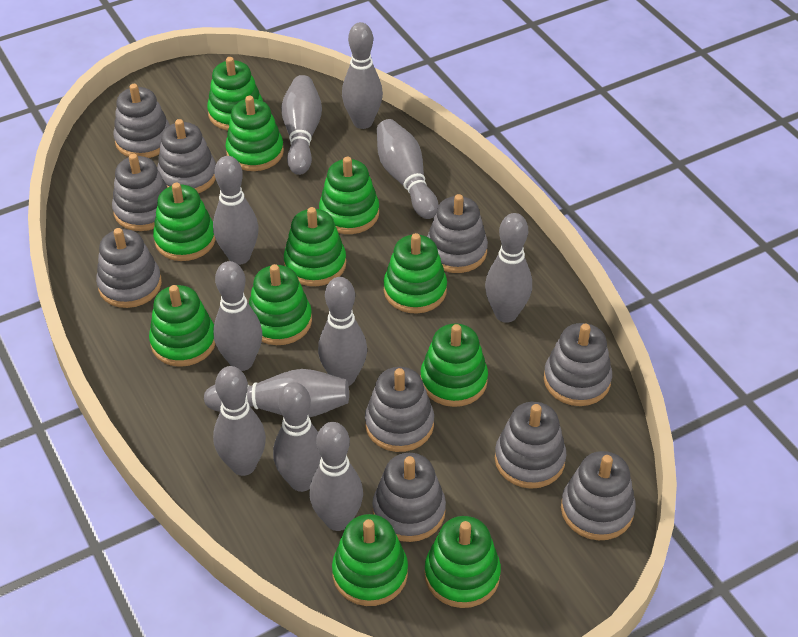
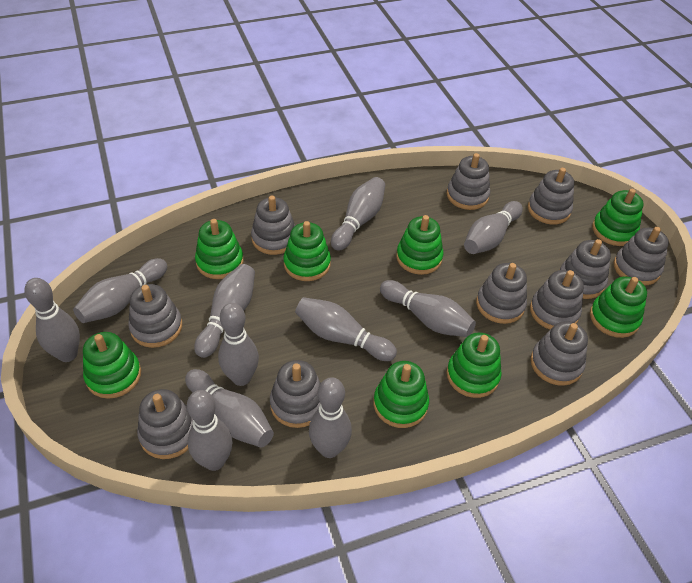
green stacking toy: [149,285,215,367] [153,183,216,261] [207,57,263,130] [225,96,284,171] [249,264,312,345] [284,207,346,286] [319,157,379,234] [332,514,408,606] [383,233,447,314] [420,324,488,407] [424,516,501,608] = 11 -> [83,332,141,399] [195,219,244,279] [283,221,331,281] [374,361,429,428] [396,215,444,275] [447,333,502,398] [590,276,647,338] [592,189,644,246] = 8
grey stacking toy: [96,228,162,308] [112,153,167,231] [114,84,170,158] [157,119,216,193] [365,367,434,452] [372,453,446,542] [427,194,488,273] [495,402,566,489] [544,323,612,406] [561,451,636,540] = 10 -> [128,284,182,348] [137,389,193,459] [251,196,295,255] [270,360,321,428] [447,153,490,210] [476,263,527,324] [528,168,574,225] [530,270,584,330] [530,321,588,386] [560,239,611,299] [614,227,669,286] = 11

